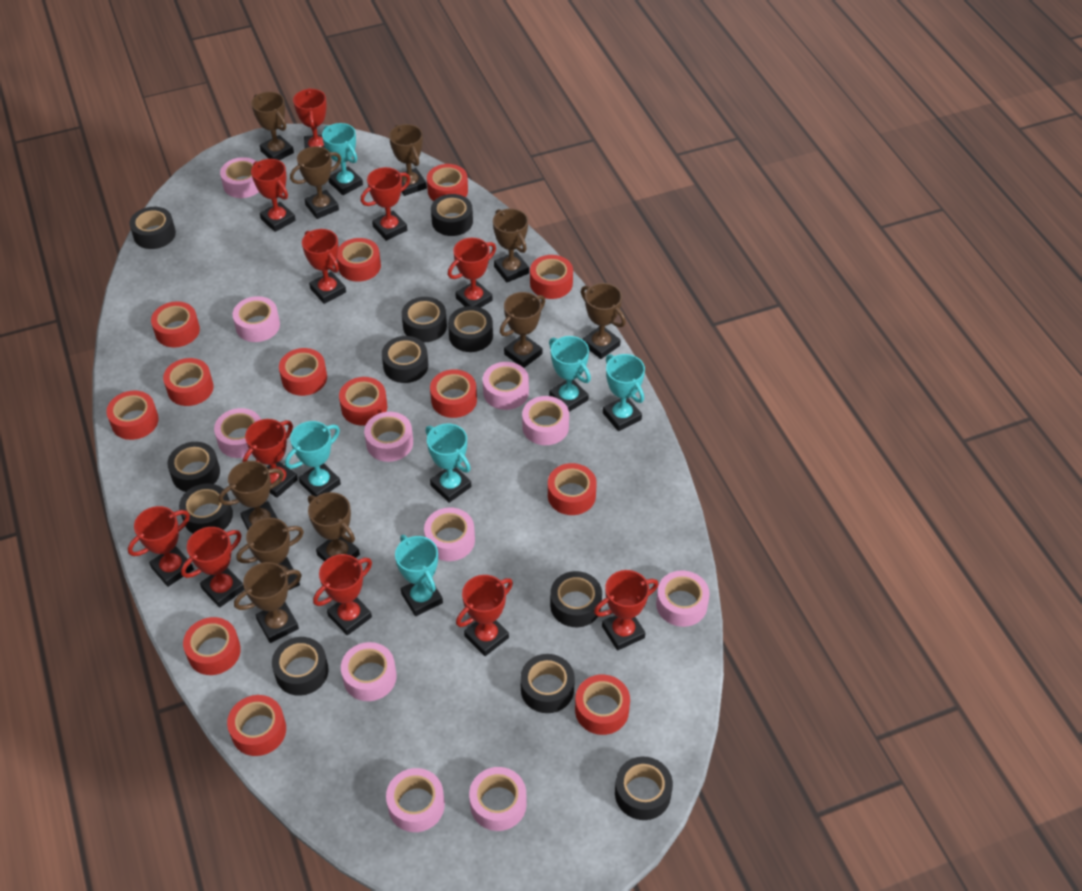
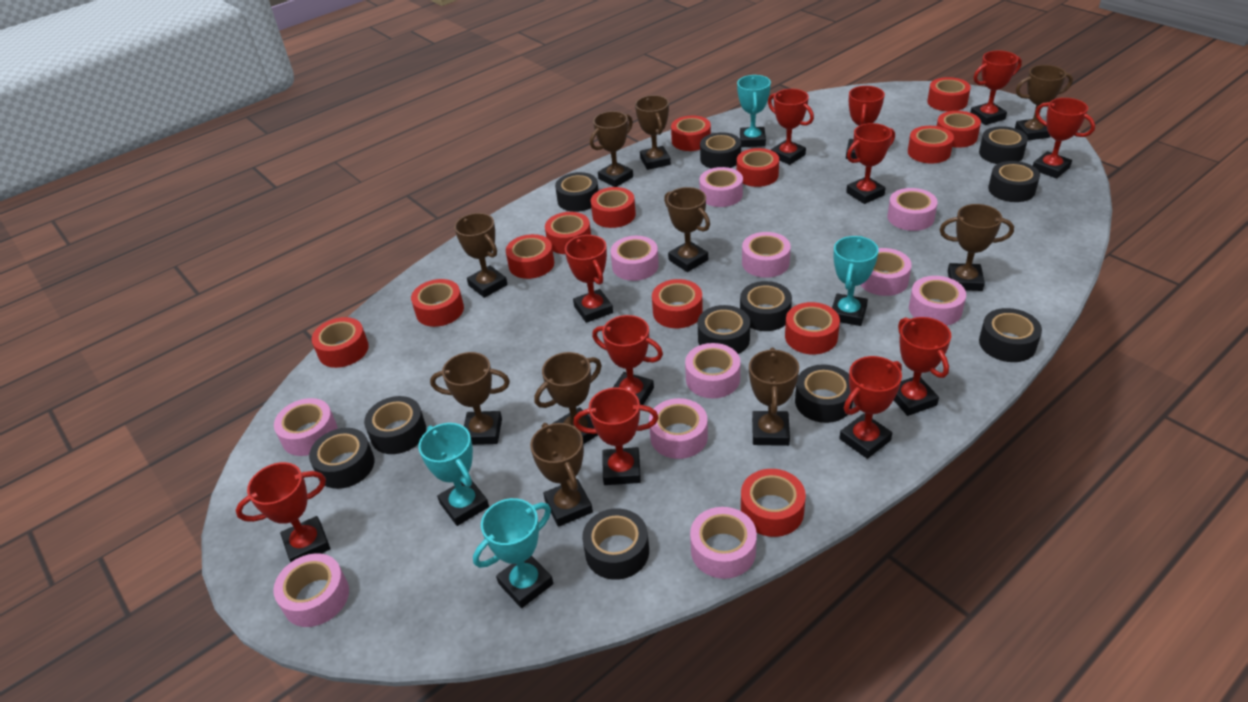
turquoise trophy: [285,421,341,497] [322,123,363,195] [395,535,443,616] [426,423,472,503] [549,336,591,412] [603,354,645,431] = 6 -> [418,423,489,526] [473,498,553,608] [737,75,771,147] [832,236,879,326] = 4

